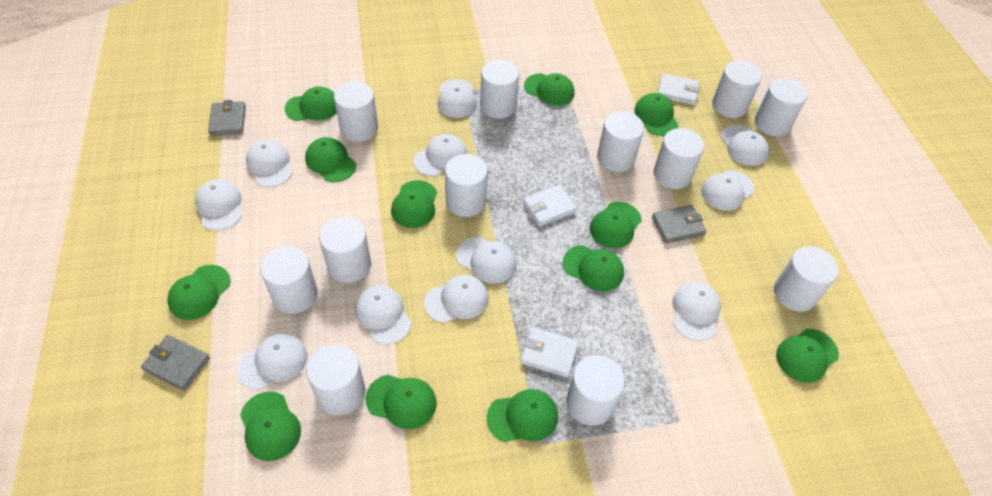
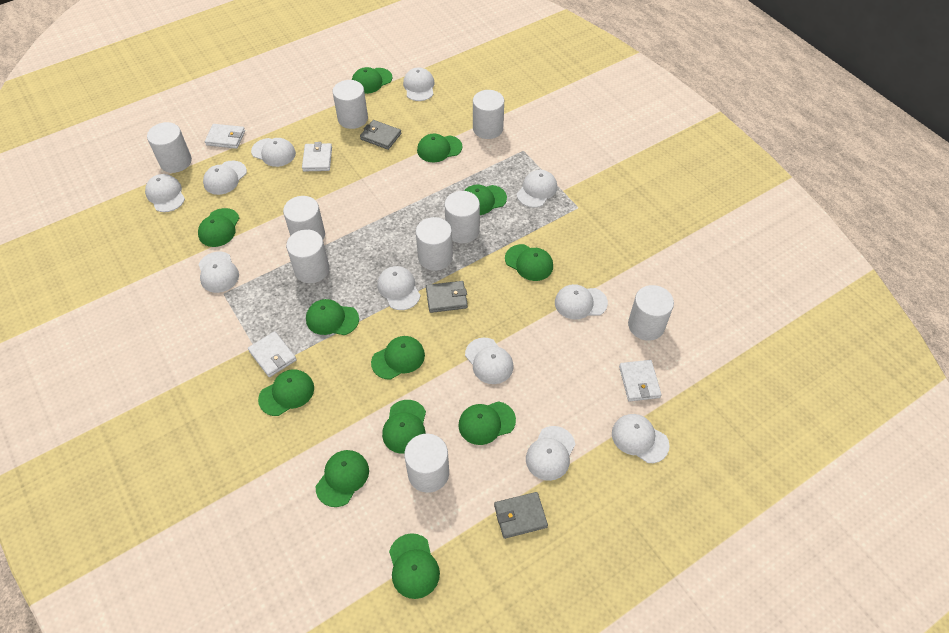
white cylinder: [260,246,318,314] [306,344,365,415] [319,217,371,283] [334,82,378,142] [445,154,488,217] [480,60,519,118] [566,355,625,425] [597,111,644,172] [653,128,704,189] [712,60,762,118] [755,78,808,136] [774,246,839,312] = 12 -> [147,122,192,173] [283,196,325,239] [286,229,329,283] [332,80,368,129] [404,434,449,493] [416,217,453,271] [444,191,480,243] [473,90,504,139] [628,285,674,341] = 9
white wallet: [520,327,579,378] [523,185,577,227] [658,74,700,105] = 3 -> [205,124,245,149] [248,331,297,377] [302,142,332,171] [619,360,662,402] = 4

